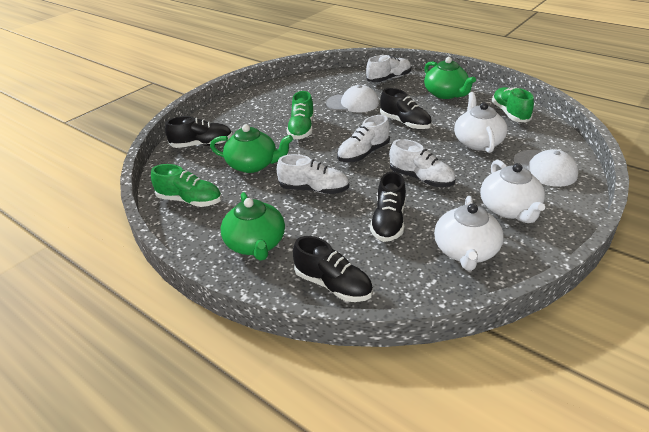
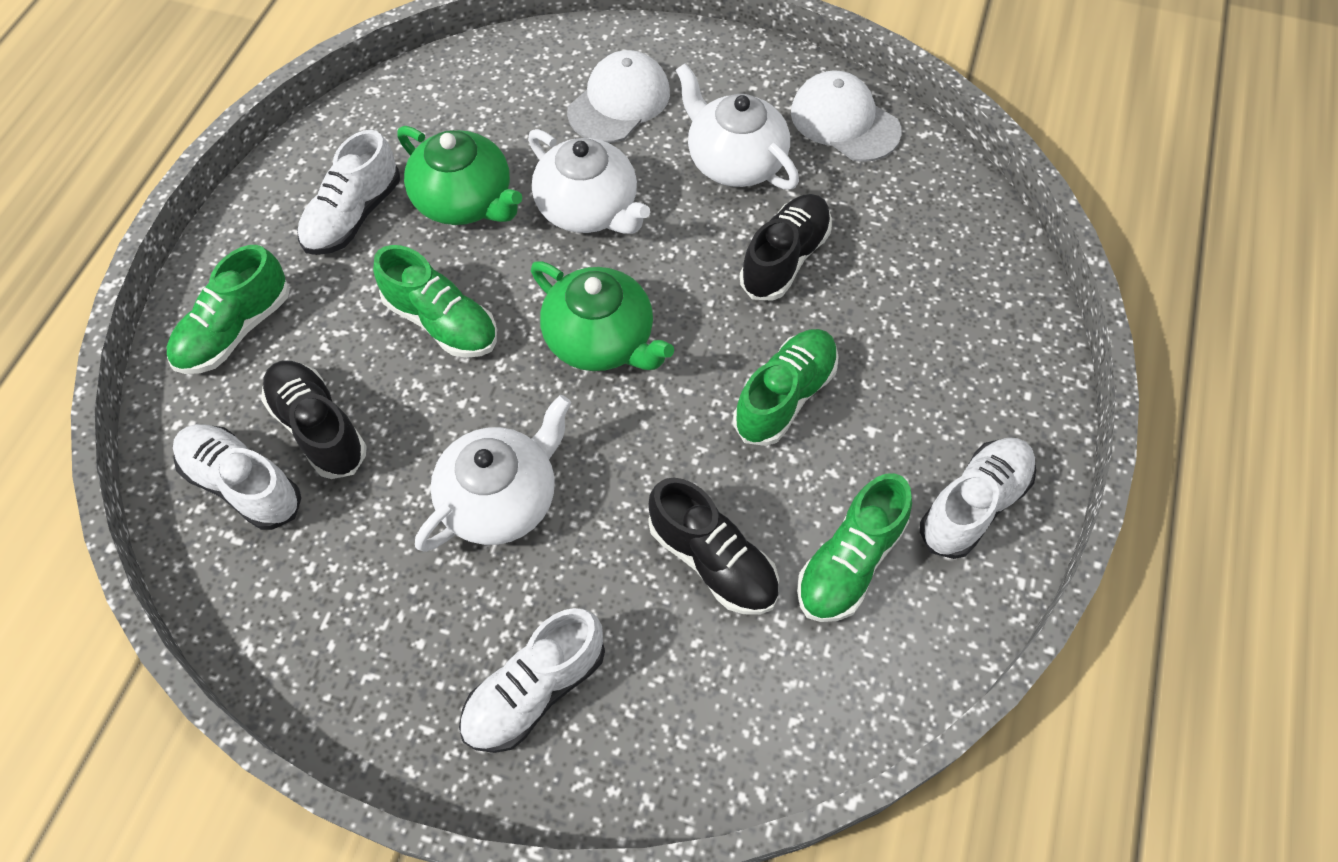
black shoe: [165,116,233,148] [293,236,373,302] [370,171,406,242] [380,88,432,130] = 4 -> [261,361,367,479] [648,478,779,615] [739,194,832,301] = 3
green shoe: [151,164,222,207] [287,91,314,139] [492,87,534,122] = 3 -> [167,245,290,374] [373,245,497,358] [733,329,839,446] [797,473,912,622] = 4
green teapot: [210,124,293,173] [221,192,285,261] [424,57,476,99] = 3 -> [397,126,522,225] [531,261,674,371] = 2

